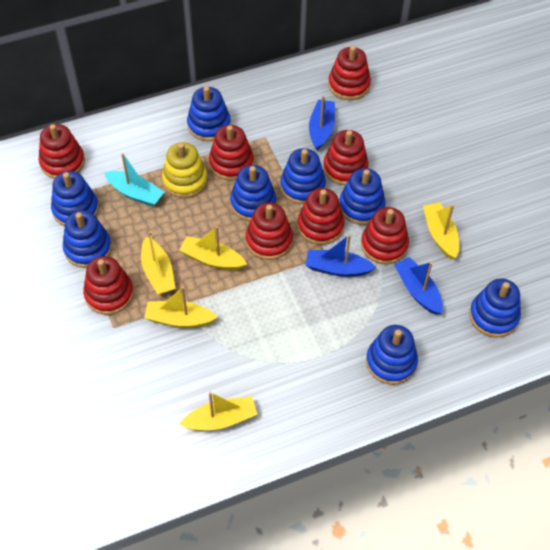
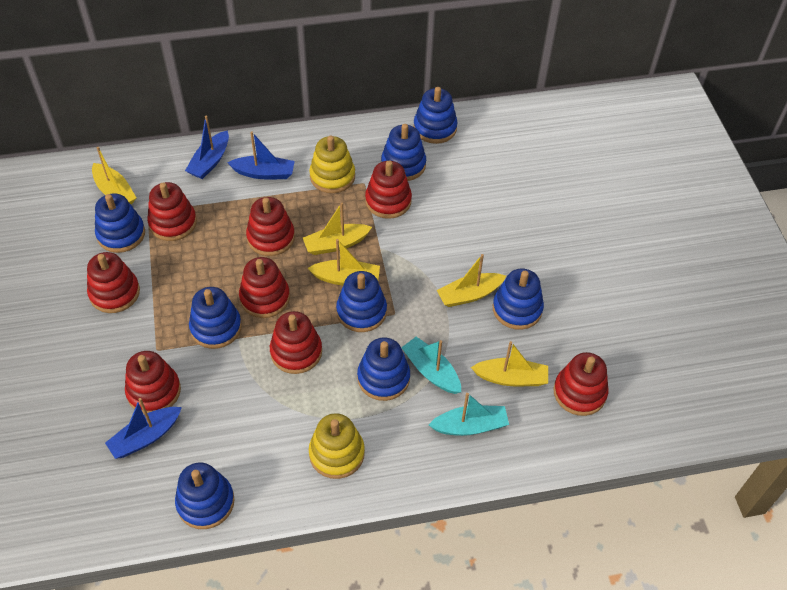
turquoise boat: [104,153,164,207] = 1 -> [401,337,461,394] [429,393,509,436] = 2
yellow stacking toy: [162,142,208,198] = 1 -> [309,136,355,193] [309,413,365,479] = 2

